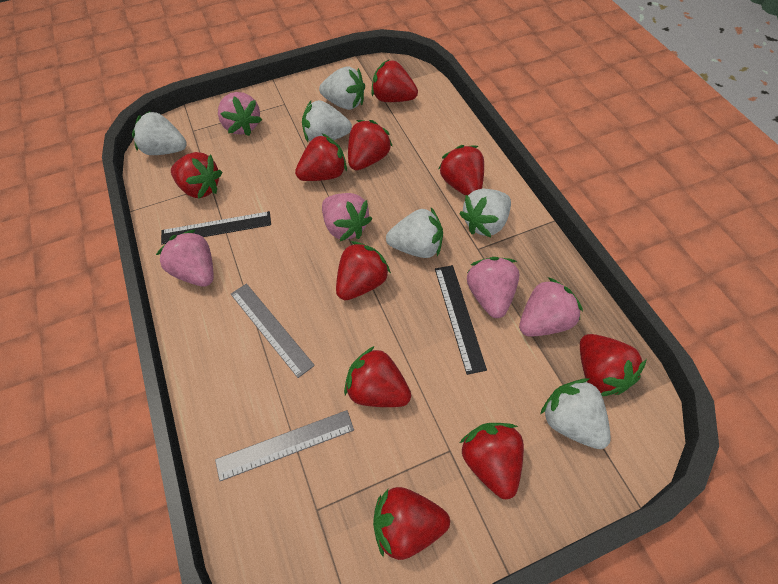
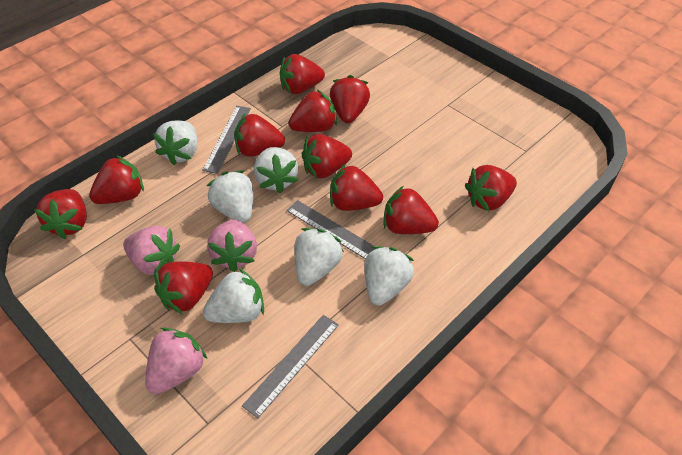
black ruler: [161,211,271,244] [435,265,487,375] = 2 -> none = 0
grey ruler: [215,410,354,481] [231,283,315,378] = 2 -> [202,106,251,174] [242,315,339,418] [286,200,375,259] = 3
pink strawberry: [156,230,214,287] [218,92,262,136] [322,193,372,241] [467,257,519,318] [519,277,583,337] = 5 -> [123,226,180,275] [146,328,207,394] [207,219,257,272] = 3
red strawberry: [171,152,222,199] [295,133,347,181] [336,241,391,300] [344,346,411,407] [348,120,392,170] [371,60,418,102] [373,487,450,560] [439,145,484,196] [460,423,524,499] [580,334,647,396] = 10 -> [34,189,87,239] [89,155,144,204] [154,261,213,314] [234,114,285,157] [280,54,325,94] [288,90,337,132] [302,134,352,178] [330,75,370,123] [330,164,383,211] [384,186,439,234] [465,165,517,211] = 11

